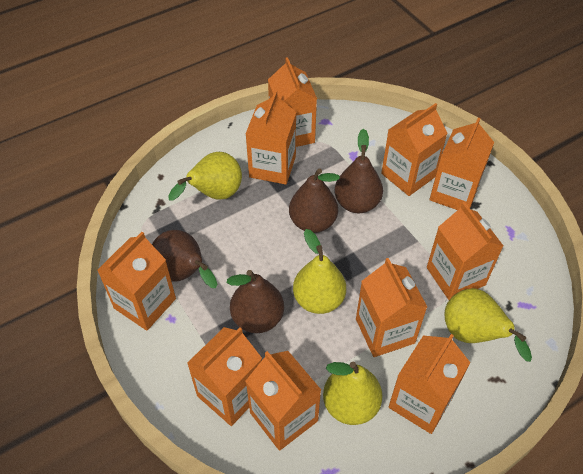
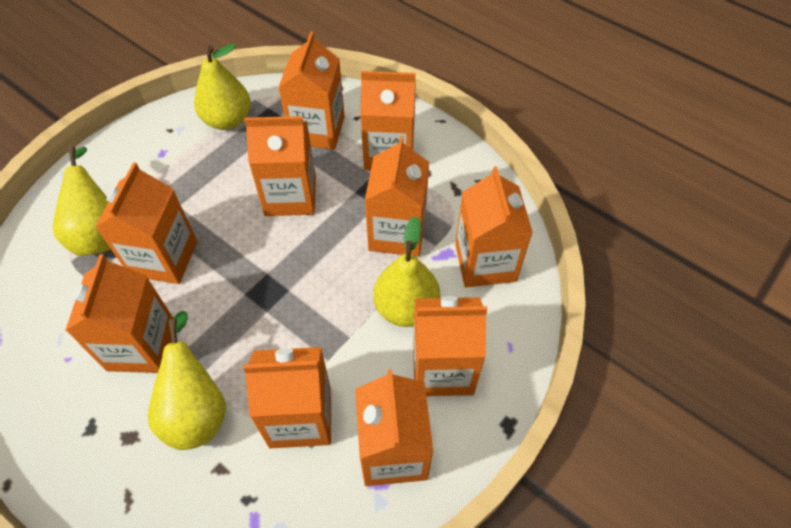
brown pear: [152,230,217,288] [227,270,284,333] [289,168,340,233] [335,129,383,213] = 4 -> none = 0

